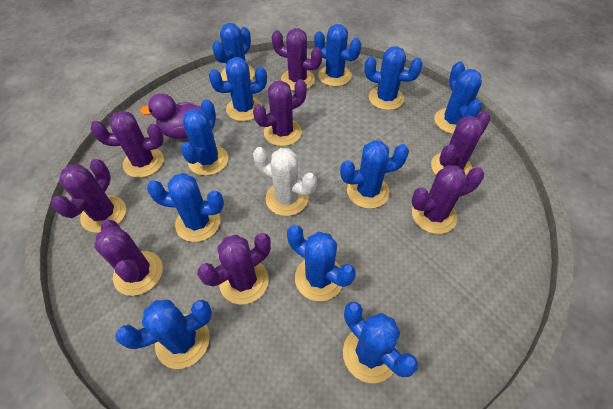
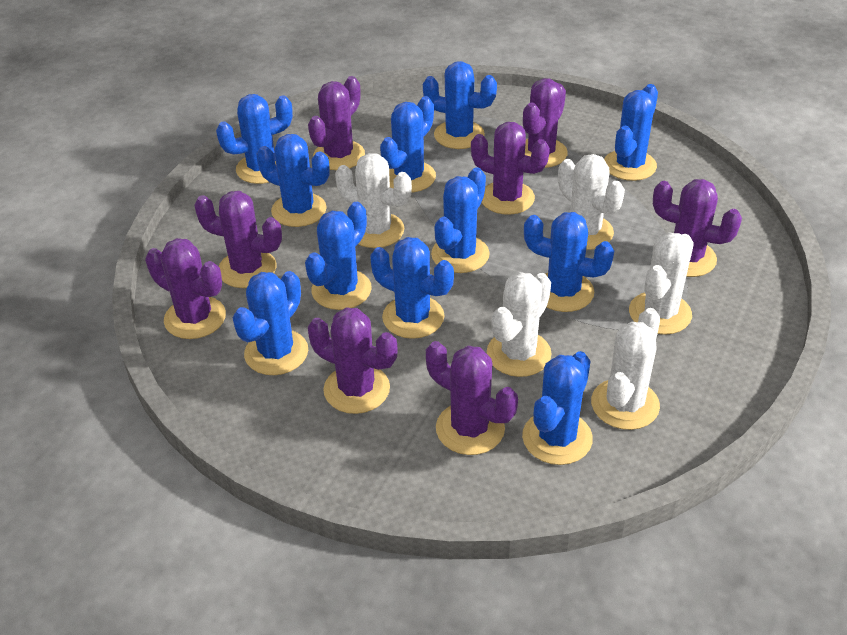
purple duck: [140,93,201,139] = 1 -> none = 0
white cactus: [253,147,317,216] = 1 -> [335,153,412,248] [487,272,552,377] [558,154,625,250] [591,308,660,430] [629,232,694,335] = 5

